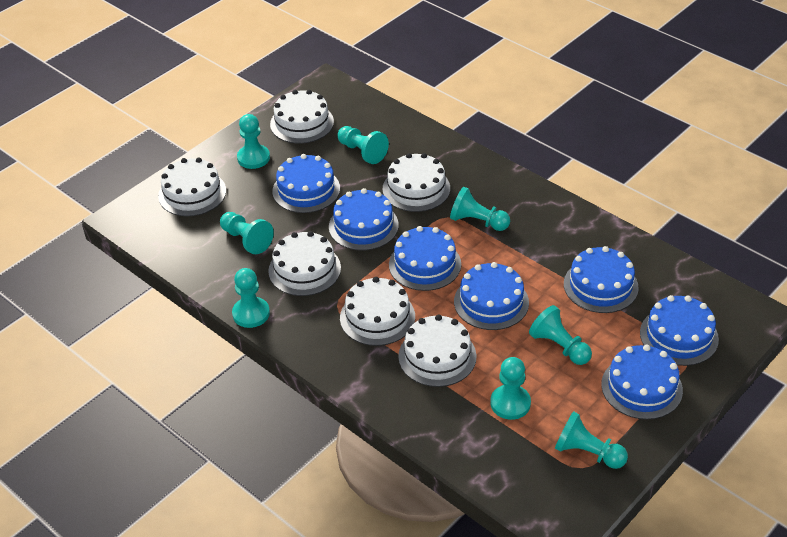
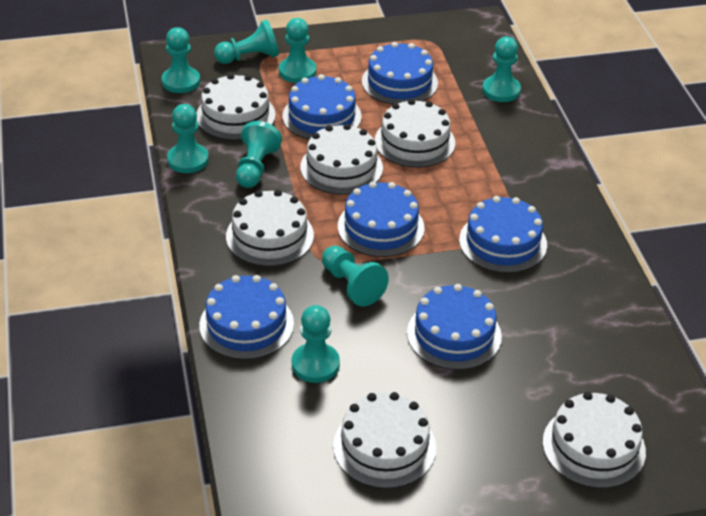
blue cake: [273,154,340,213] [329,188,399,251] [389,226,461,291] [454,262,529,330] [564,246,639,313] [601,345,683,420] [640,295,719,366] = 7 -> [199,275,294,360] [283,74,362,140] [338,181,425,257] [362,42,438,105] [407,284,502,370] [459,196,547,273] = 6

